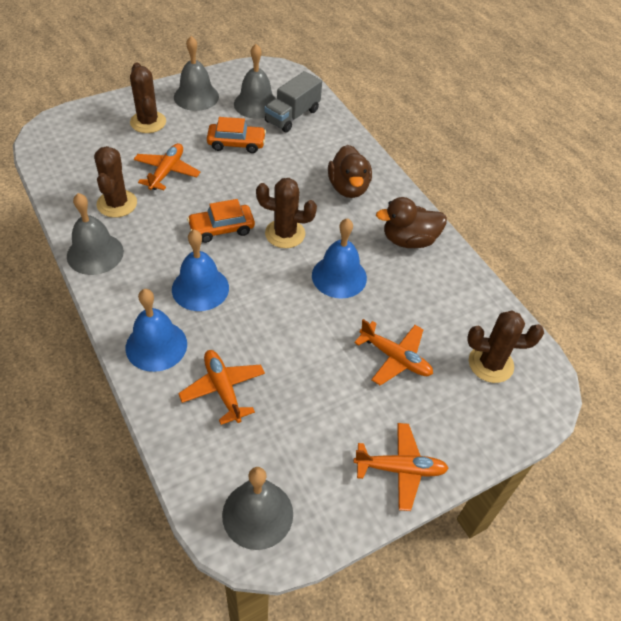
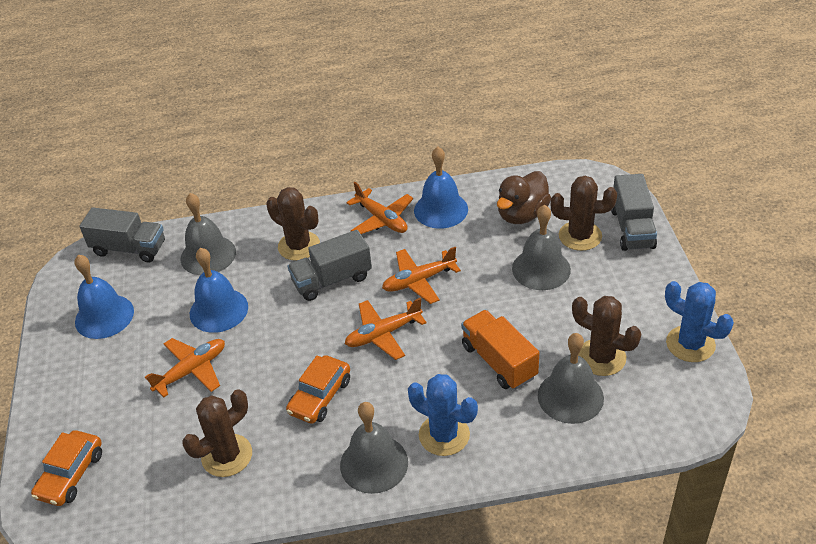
blue cactus: none = 0 -> [408,374,478,456] [665,281,734,362] = 2
brown duck: [328,145,372,198] [376,197,447,248] = 2 -> [497,171,551,224] = 1
grey truck: [264,71,322,132] = 1 -> [79,208,165,263] [288,230,372,301] [611,174,657,251] = 3
orange truck: none = 0 -> [461,310,539,389] = 1

